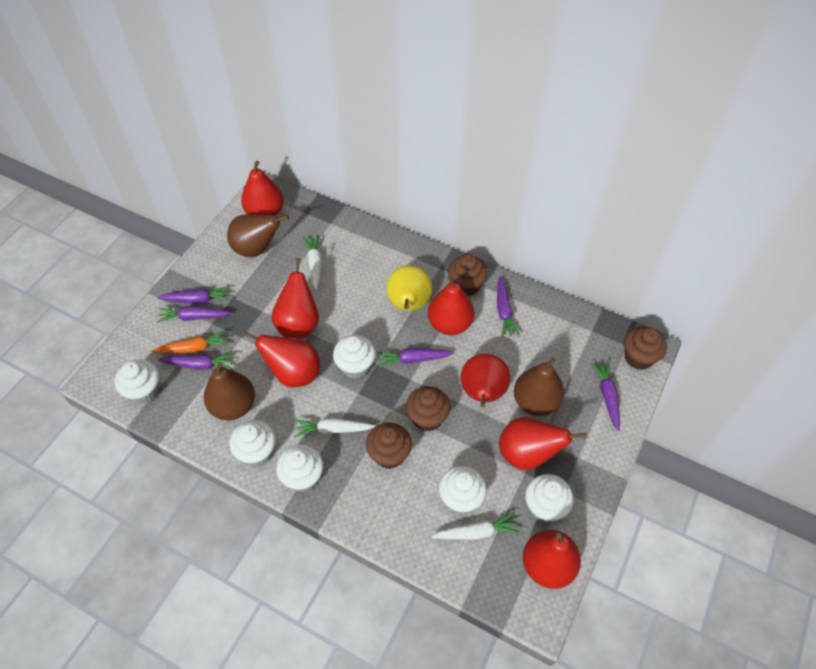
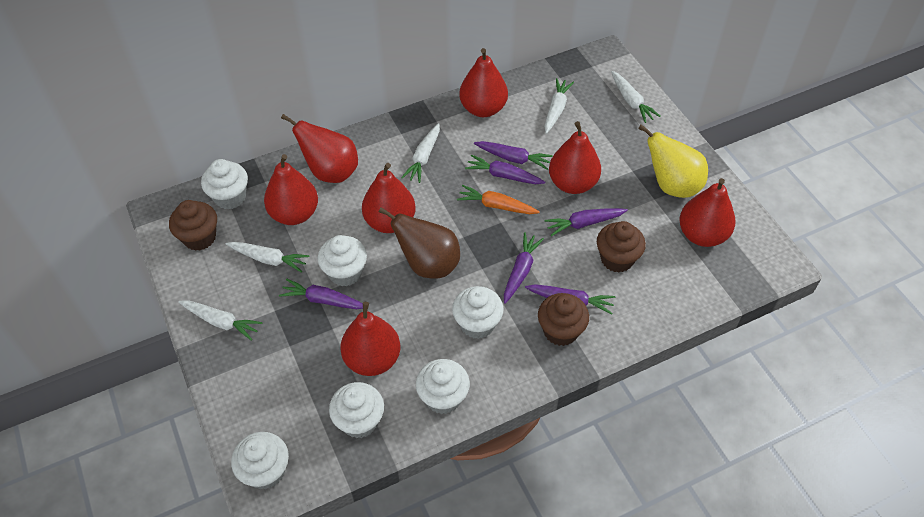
brown cupcake: [366,422,412,469] [406,386,450,431] [448,254,488,296] [624,326,667,370] = 4 -> [169,200,217,251] [538,293,589,346] [597,221,646,272] = 3
brown pear: [204,362,255,420] [227,214,289,257] [514,357,565,416] = 3 -> [379,208,460,278] = 1
white carrot: [294,418,375,438] [303,235,322,290] [431,512,520,540] = 3 -> [178,300,262,341] [226,242,309,273] [401,123,440,183] [544,78,574,134] [611,71,661,123] = 5

